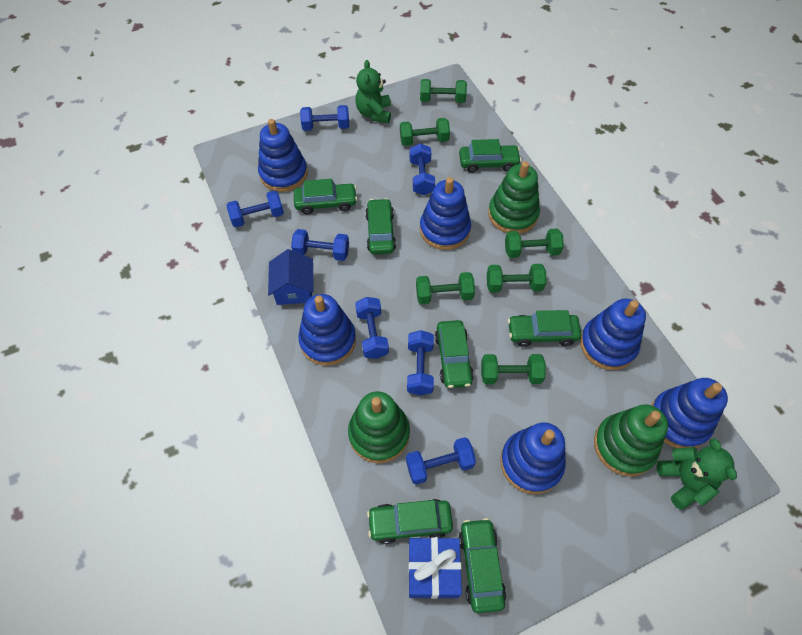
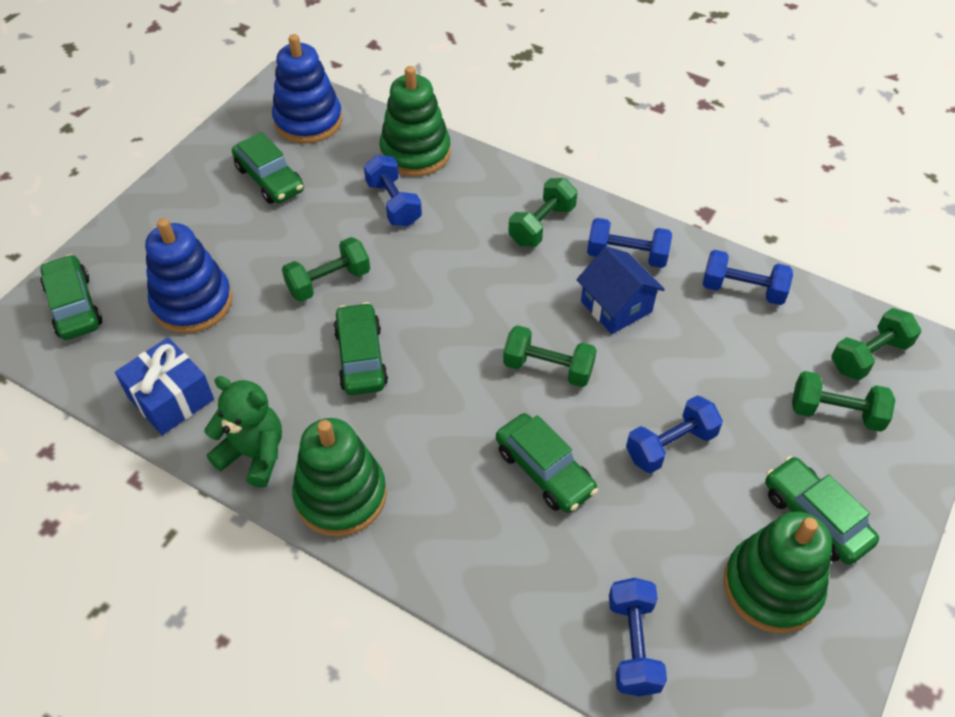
blue dumbbell: [227,191,284,227] [291,229,349,261] [300,105,349,131] [355,297,389,359] [406,437,476,485] [407,330,434,395] [410,143,435,195] = 7 -> [364,155,422,226] [587,218,672,268] [609,578,667,696] [626,395,723,473] [703,250,793,305] = 5
blue stacking toy: [258,119,308,192] [298,294,356,366] [420,177,471,250] [500,422,566,494] [580,299,646,370] [651,378,728,448] = 6 -> [145,218,232,333] [272,34,342,144] = 2
green car: [294,179,357,214] [365,198,396,254] [367,499,453,544] [435,320,474,388] [459,139,521,173] [459,518,506,613] [508,310,581,347] = 7 -> [40,254,102,340] [232,132,304,204] [333,302,388,395] [496,413,598,513] [765,456,879,565] = 5
green dumbbell: [400,118,450,146] [416,272,475,304] [420,79,467,103] [481,354,546,384] [487,264,546,292] [505,229,564,258] = 6 -> [282,237,370,302] [503,325,597,387] [508,178,577,247] [792,371,895,432] [831,308,921,380] = 5
green teddy bear: [355,60,391,123] [657,438,737,510] = 2 -> [204,376,282,488] = 1

